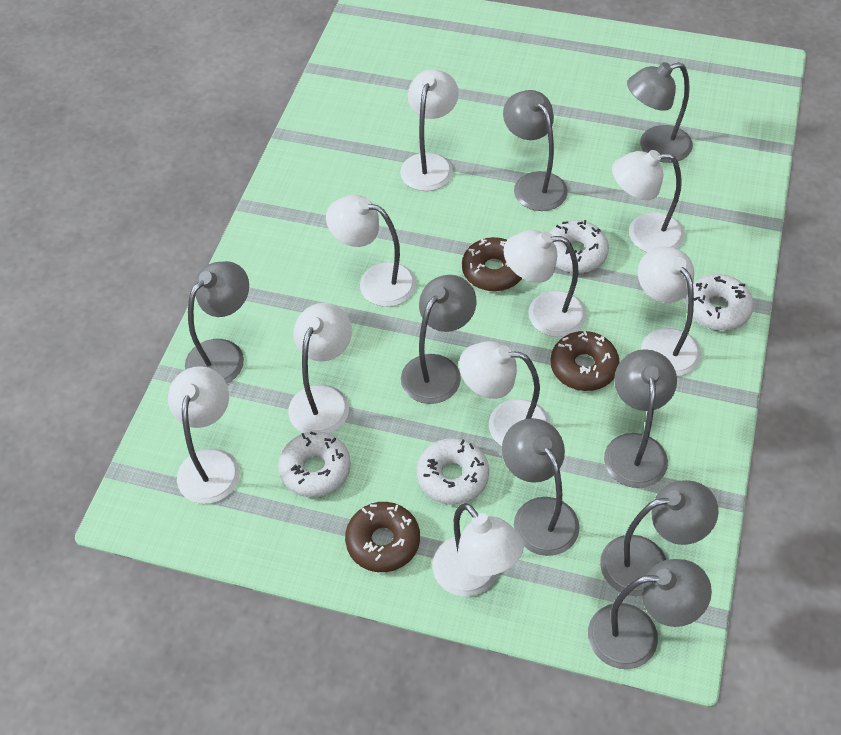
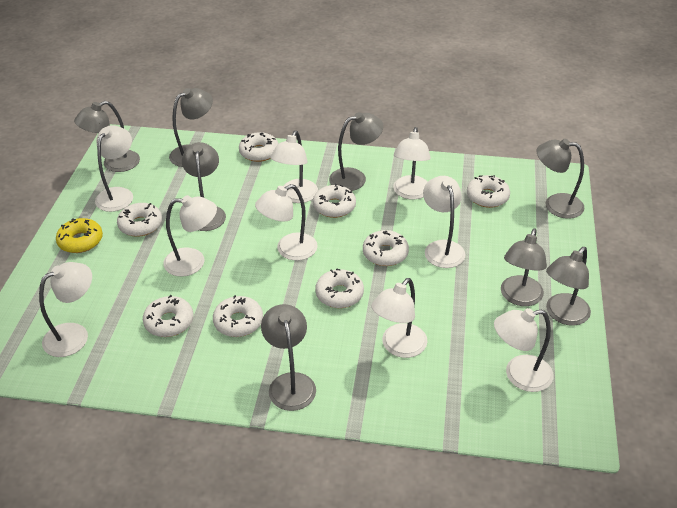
brown donut: [345,502,420,572] [462,237,522,291] [550,330,620,391] = 3 -> none = 0
white donut: [278,431,351,497] [416,438,489,505] [549,220,609,273] [686,274,754,331] = 4 -> [117,203,162,237] [143,295,194,337] [213,295,263,337] [239,132,279,162] [313,184,356,218] [315,268,364,308] [363,230,409,266] [467,175,510,208] = 8
yellow donut: none = 0 -> [56,218,103,253] = 1

